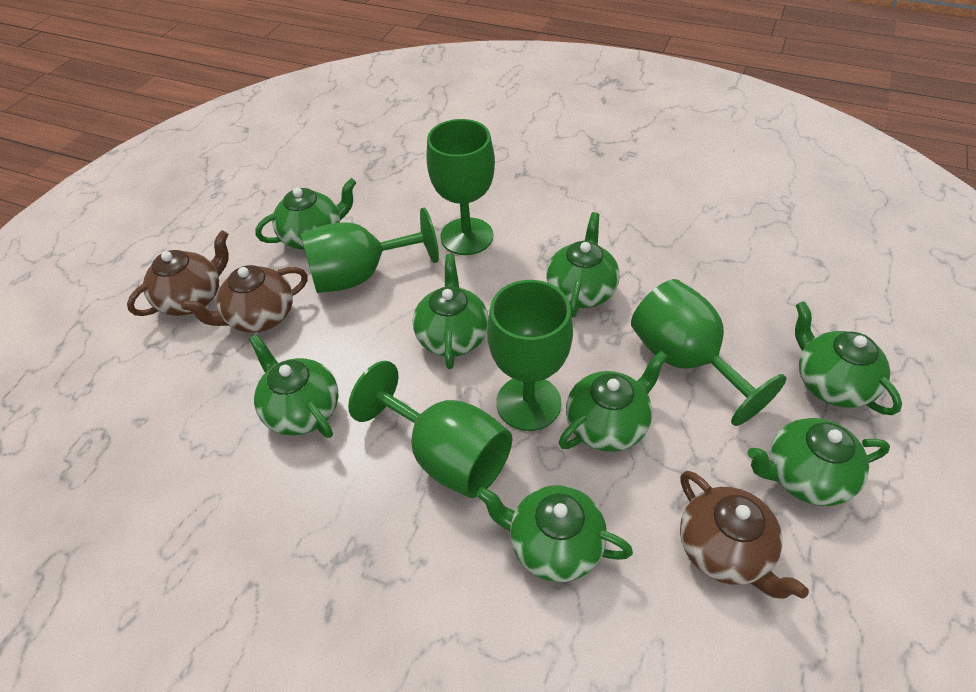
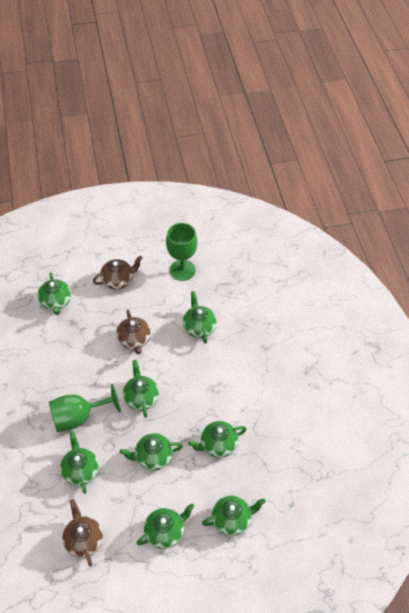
green goblet: [301,207,439,293] [348,361,512,498] [426,119,495,255] [487,280,573,431] [631,279,787,426] = 5 -> [49,384,121,432] [166,223,197,281] = 2

